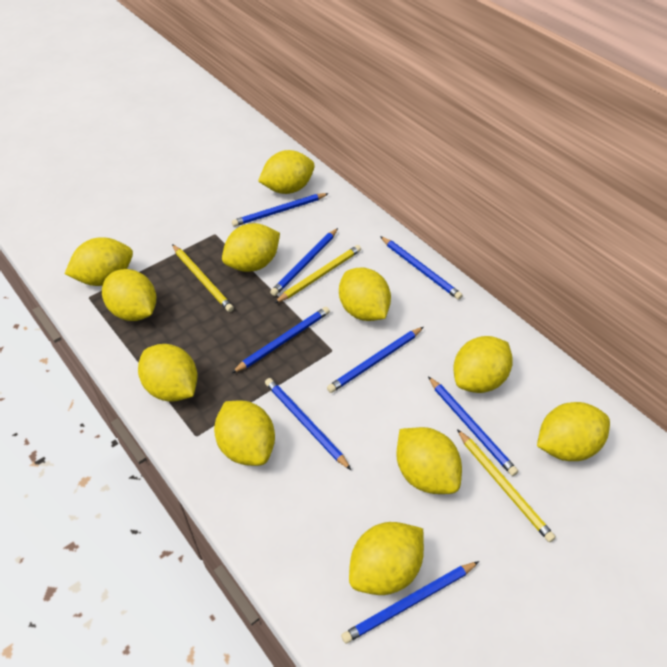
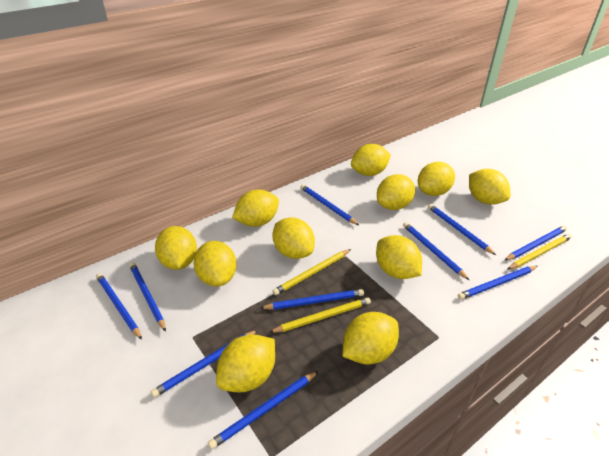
blue pencil: [232,193,329,227] [232,307,330,373] [265,378,351,470] [270,228,338,296] [327,327,424,393] [341,561,479,644] [380,236,463,300] [428,376,518,476] = 8 -> [96,273,142,340] [129,262,166,332] [151,330,258,398] [208,371,318,449] [260,289,364,310] [300,184,359,225] [403,222,469,280] [428,204,496,255] [458,266,538,300] [504,226,567,261] = 10

